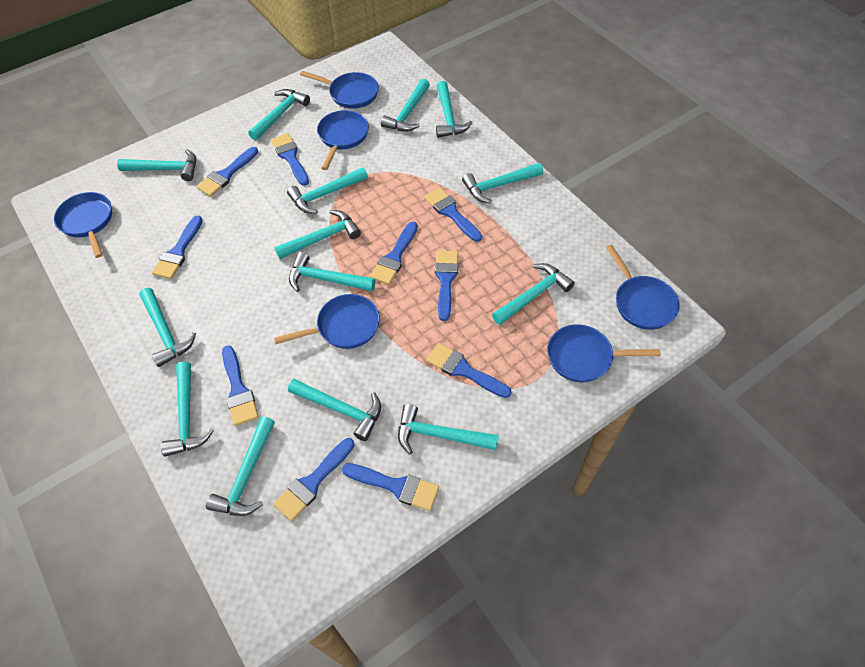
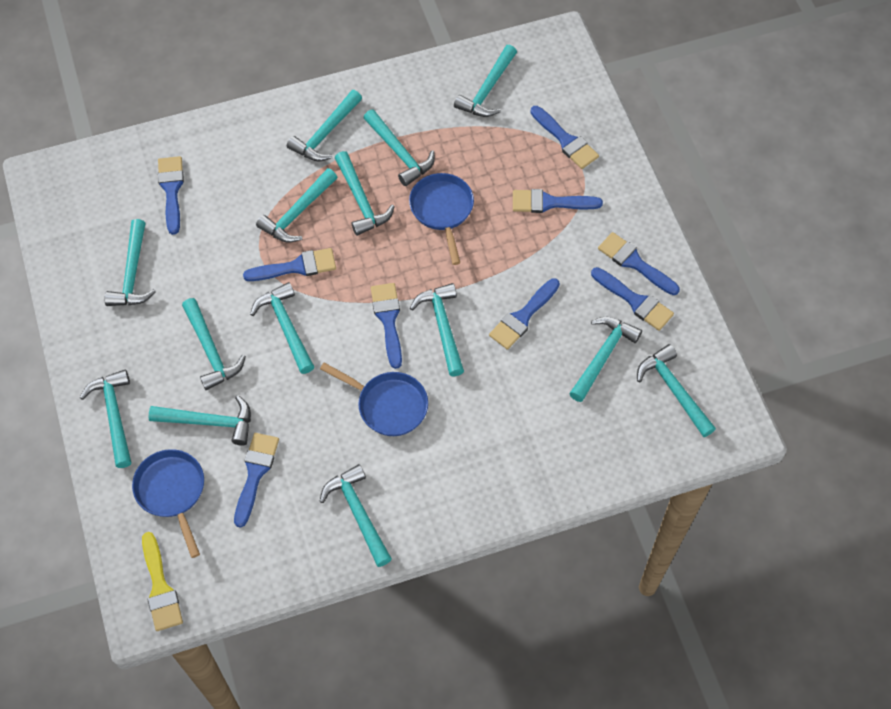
blue brush: [152,215,203,279] [197,147,258,197] [222,345,259,426] [271,133,309,186] [273,438,355,521] [342,463,439,511] [370,221,418,285] [424,187,482,242] [426,343,512,398] [435,250,458,321] = 10 -> [158,156,184,235] [234,433,279,528] [243,248,336,281] [371,283,402,369] [489,278,560,350] [513,189,603,213] [530,106,599,169] [591,267,674,331] [598,232,680,295] = 9
blue pan: [54,192,112,258] [274,294,380,349] [300,71,379,109] [317,110,369,170] [547,324,660,382] [606,245,680,330] = 6 -> [132,449,204,558] [320,363,428,436] [409,173,474,265] = 3
yellow brush: none = 0 -> [142,532,183,631] = 1

